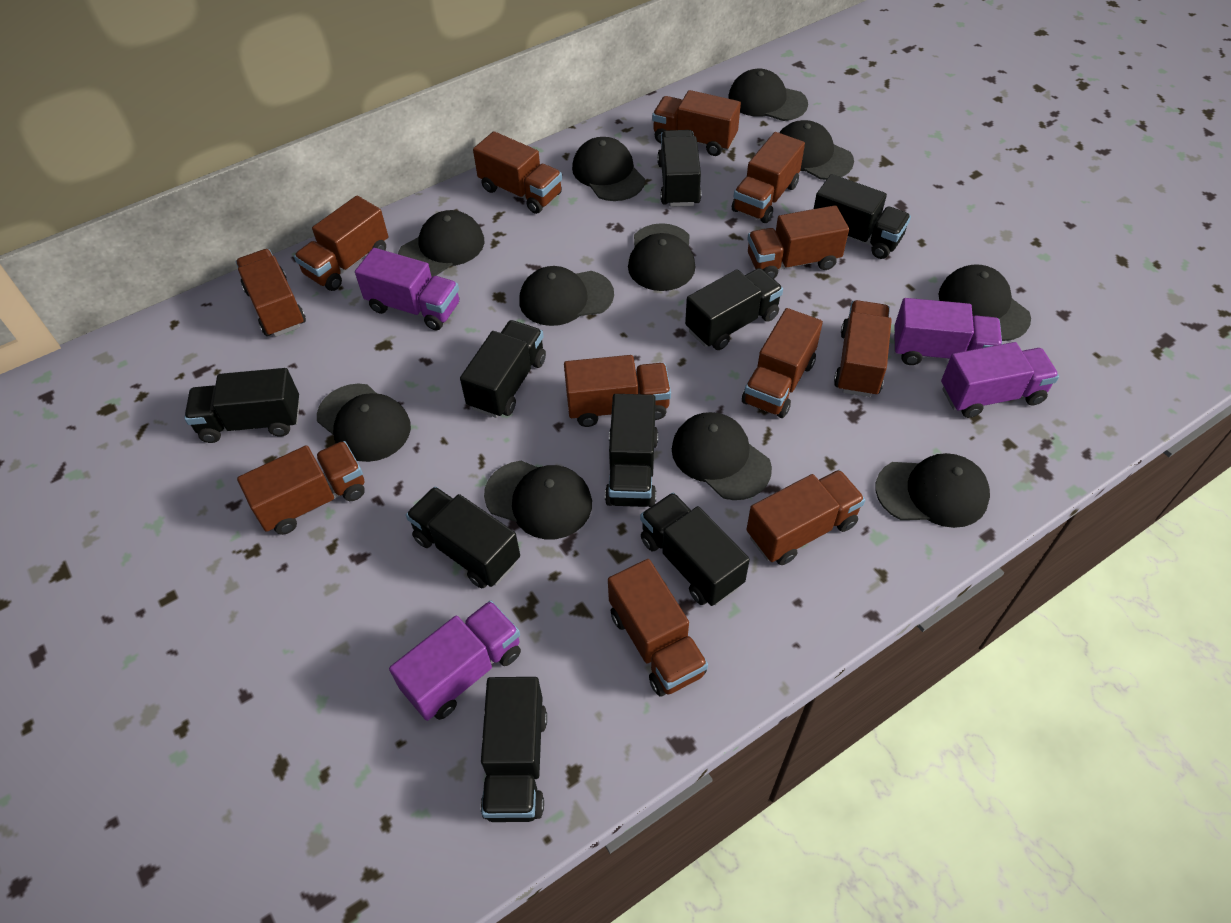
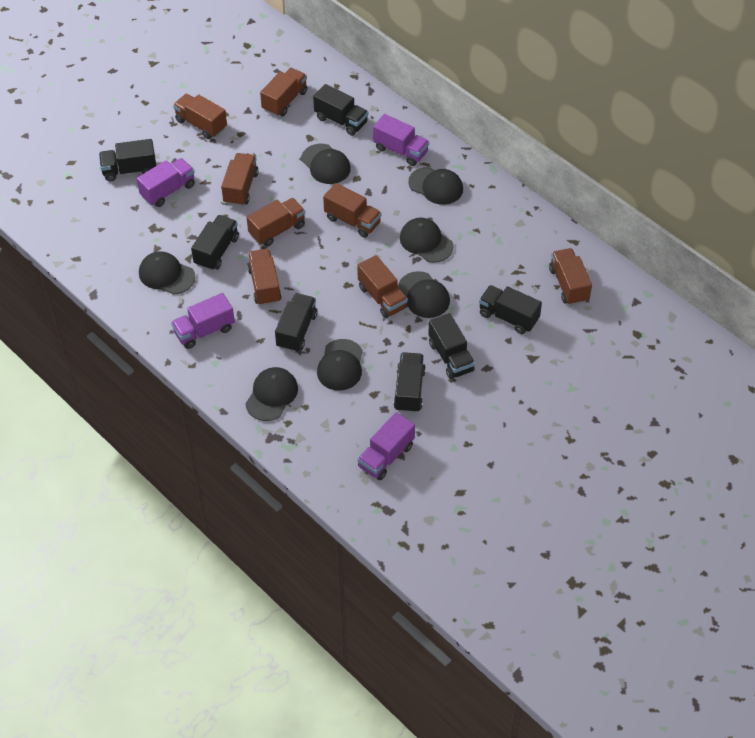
black cap: [317,383,411,462] [398,210,484,277] [484,461,592,539] [519,266,614,326] [572,137,645,201] [628,223,695,291] [672,412,772,500] [728,68,808,121] [779,120,854,180] [875,453,990,528] [938,264,1031,341] = 11 -> [139,251,196,294] [245,367,298,421] [301,144,351,184] [317,339,363,391] [398,271,450,318] [400,218,454,263] [408,167,463,205] = 7
black truck: [184,368,300,443] [406,487,520,588] [460,320,546,418] [480,677,547,822] [605,394,658,507] [640,492,750,606] [657,130,701,207] [685,268,783,350] [814,174,911,259] = 9 -> [99,139,156,181] [191,215,239,271] [275,293,317,352] [313,84,368,136] [393,352,426,413] [428,313,475,379] [479,285,542,334] = 7
brown truck: [236,249,306,337] [237,441,365,535] [294,196,388,291] [473,131,562,214] [564,355,671,427] [608,559,708,697] [652,90,741,156] [732,132,805,223] [742,308,823,418] [746,470,865,565] [747,205,849,279] [834,300,892,397] = 12 -> [173,94,227,139] [221,153,259,206] [247,198,305,247] [247,249,282,306] [260,68,308,116] [323,183,382,238] [357,255,408,318] [549,248,592,305] = 8

